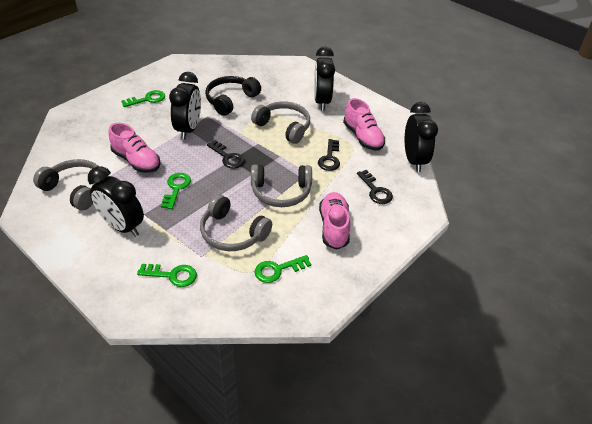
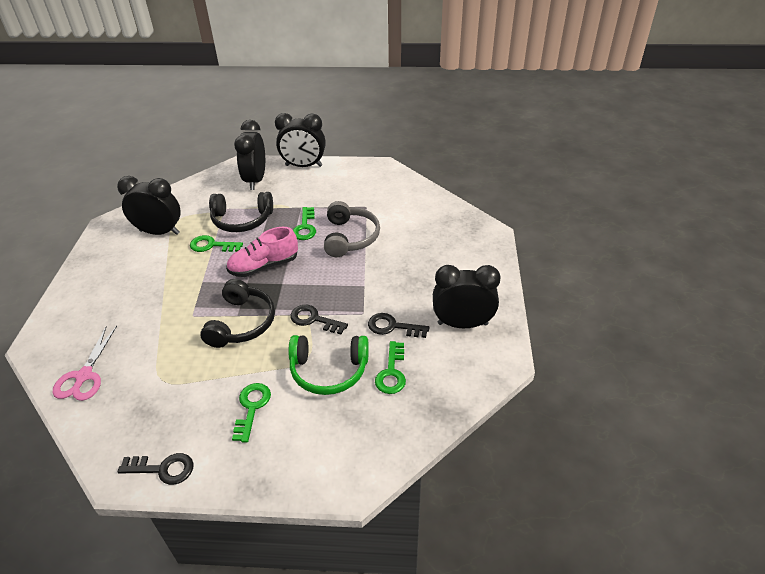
black headphones: [205,76,261,116] = 1 -> [200,279,275,348] [209,192,273,232] = 2
green headphones: none = 0 -> [288,335,369,395] = 1
grey headphones: [33,159,98,210] [200,194,272,251] [251,101,310,144] [251,165,312,207] = 4 -> [324,201,380,257] = 1
pink scissors: none = 0 -> [53,326,117,401] = 1
pink shoe: [108,123,161,173] [319,192,350,250] [343,98,385,150] = 3 -> [226,227,298,277] = 1

